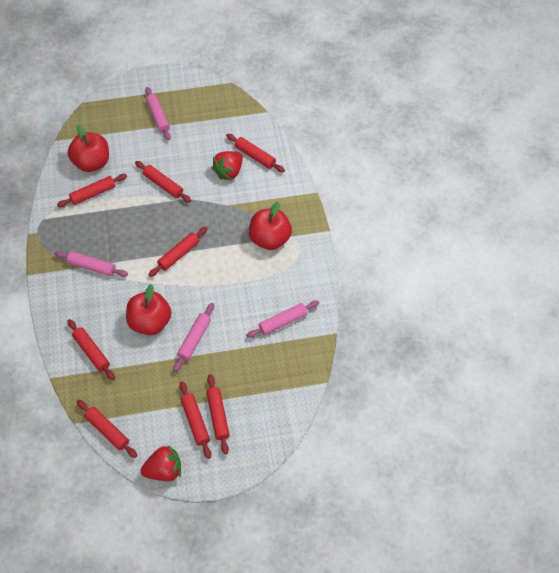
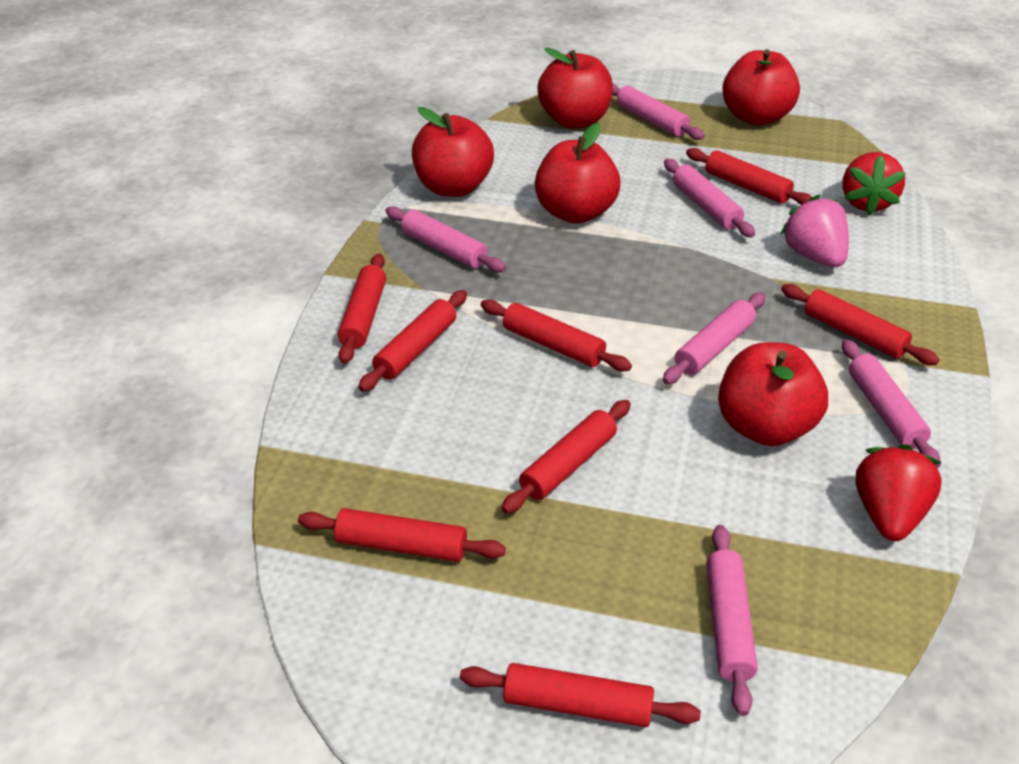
pink rolling pin: [55,251,128,277] [145,87,171,140] [174,303,214,372] [246,300,319,338] = 4 -> [385,206,506,273] [612,84,705,140] [663,293,766,384] [664,159,755,238] [706,525,758,716] [842,339,941,468] = 6
pink strawberry: none = 0 -> [780,195,849,267] = 1
red apple: [68,125,109,172] [126,284,171,335] [249,201,292,250] = 3 -> [412,107,494,197] [535,123,620,224] [537,48,613,128] [718,342,828,446] [722,49,800,126] = 5

